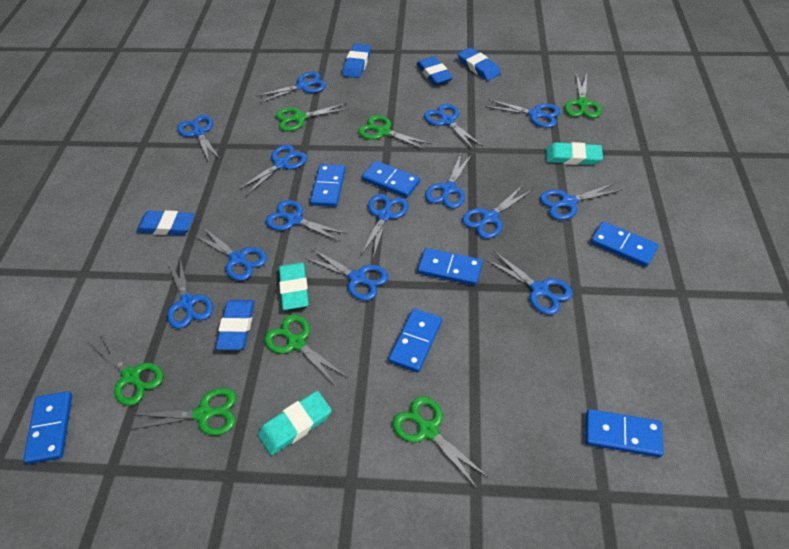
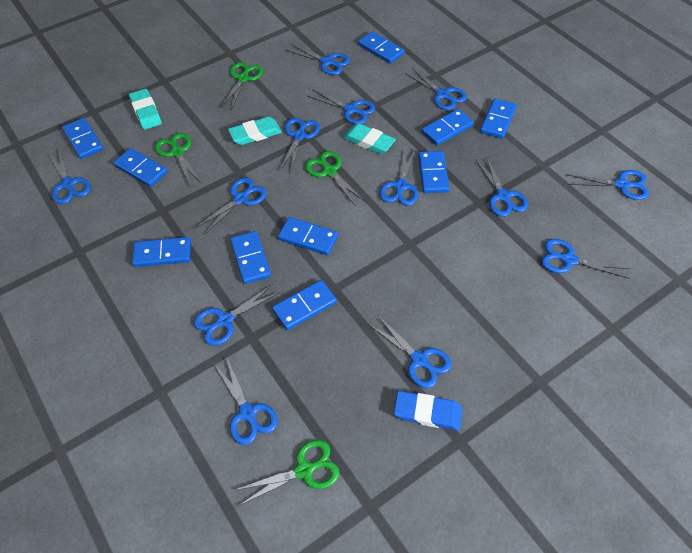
blue domino: [23,391,72,464] [310,164,346,207] [362,161,420,198] [389,308,442,372] [418,248,483,285] [585,409,664,457] [591,221,658,267] = 7 -> [62,118,103,159] [113,148,168,187] [132,237,191,267] [230,231,271,284] [272,280,337,330] [278,217,338,255] [358,31,404,64] [418,151,449,193] [422,109,474,146] [480,98,517,139] = 10
blue eraser: [136,210,194,235] [215,300,255,350] [343,44,371,78] [417,56,453,86] [458,47,501,81] = 5 -> [394,391,462,431] = 1
blue scissors: [167,255,213,329] [177,115,220,161] [193,227,267,281] [238,145,307,196] [257,72,326,103] [266,200,347,242] [304,248,389,301] [361,194,408,259] [424,104,482,150] [425,153,472,208] [462,185,533,239] [485,99,561,128] [486,251,573,315] [540,183,622,220] = 14 -> [48,148,91,204] [194,284,280,346] [196,177,267,235] [214,357,278,445] [280,118,320,171] [286,44,350,75] [306,89,375,124] [368,316,452,388] [379,148,418,206] [405,68,467,110] [476,156,528,217] [541,239,630,279] [568,170,649,200] = 13
green scissors: [89,333,164,406] [130,388,236,435] [265,315,348,387] [276,103,349,131] [358,115,431,150] [393,396,489,489] [565,73,602,118] = 7 -> [155,133,201,187] [221,62,263,110] [236,440,339,505] [305,151,366,206] = 4

